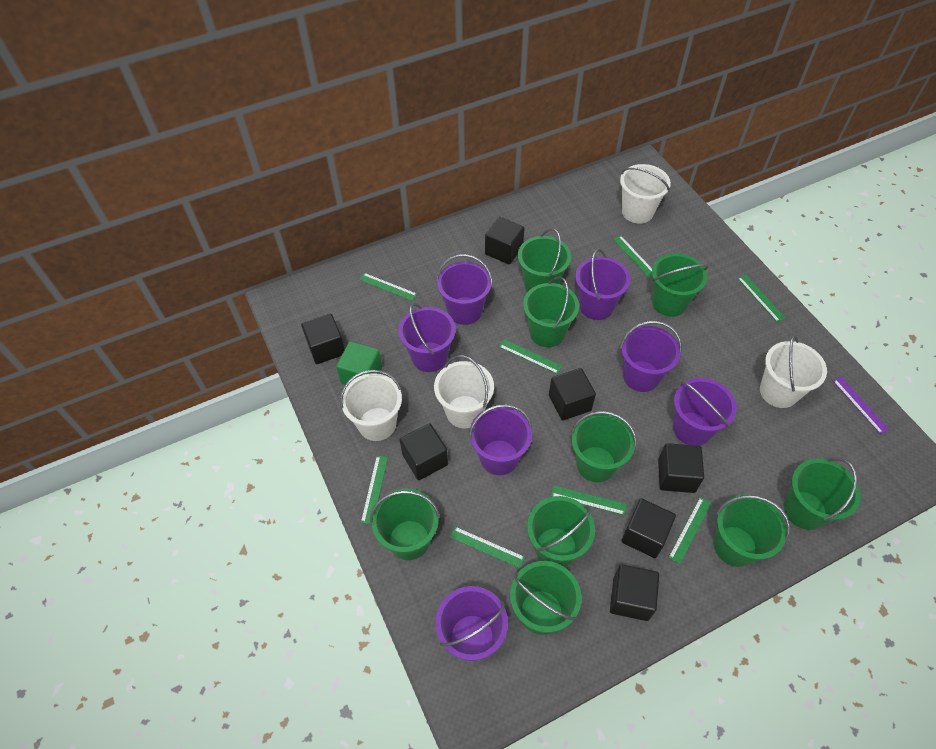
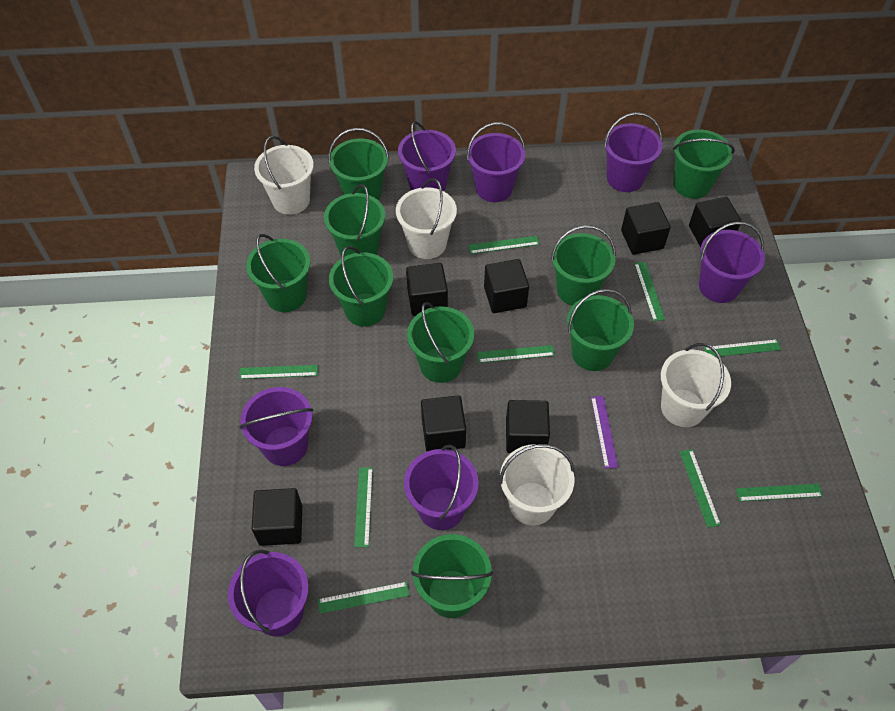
green cube: [336,341,382,385] = 1 -> none = 0
green ruler: [359,273,417,301] [361,456,388,524] [450,527,525,568] [499,339,562,374] [551,485,627,515] [613,236,652,278] [668,497,711,564] [738,275,785,322] = 8 -> [239,365,318,379] [318,582,410,614] [354,467,373,547] [468,236,540,254] [477,345,555,363] [634,262,665,321] [680,449,721,528] [703,339,781,357] [736,484,823,501] = 9

